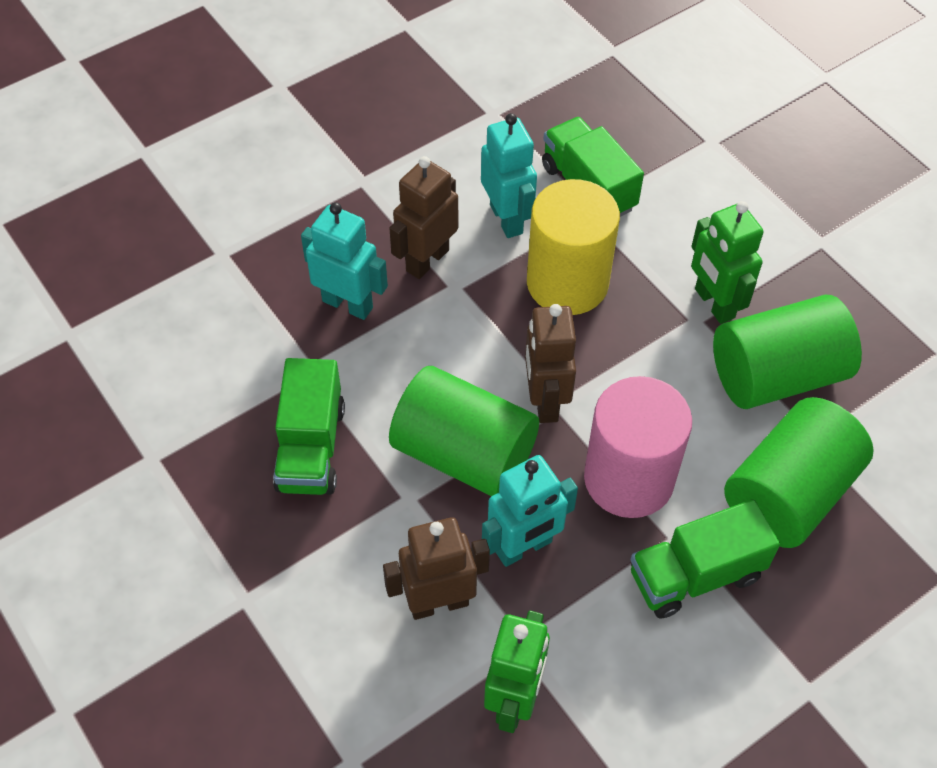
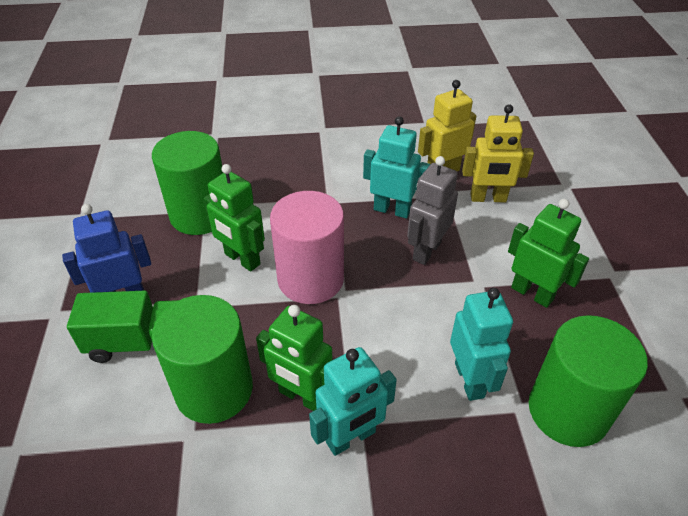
blue robot: none = 0 -> [62,204,151,293] = 1
brown robot: [383,517,490,620] [389,156,458,279] [525,304,576,423] = 3 -> none = 0
green robot: [484,610,550,733] [691,201,763,324] = 2 -> [204,164,265,271] [256,305,332,411] [508,199,589,308] = 3
green truck: [273,358,345,495] [542,117,644,217] [630,499,780,619] = 3 -> [67,291,179,363] = 1
grey robot: none = 0 -> [407,156,458,265] = 1
yellow cylinder: [527,179,620,315] = 1 -> none = 0
yellow robot: none = 0 -> [418,80,476,171] [462,104,534,202] = 2

